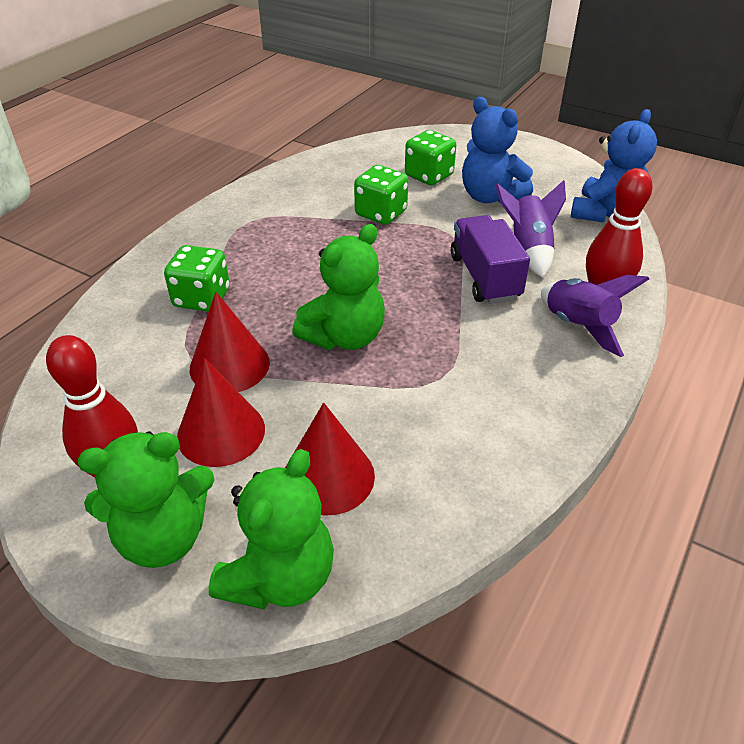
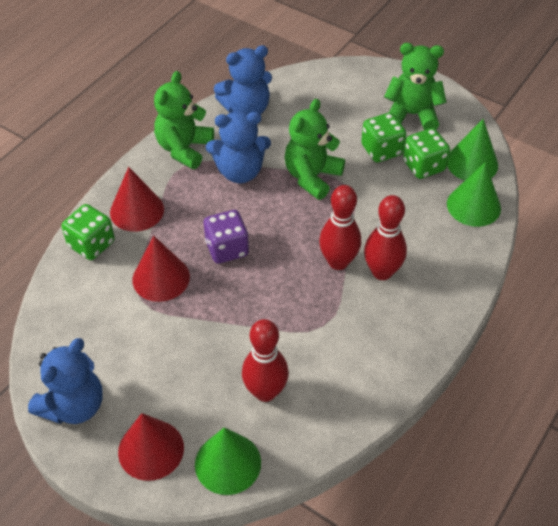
blue teddy bear: [462,97,533,203] [571,109,657,222] = 2 -> [28,338,103,424] [206,111,271,183] [214,45,272,114] = 3
green cone: none = 0 -> [195,427,261,495] [447,119,498,180] [447,162,501,227] = 3
purple dice: none = 0 -> [204,210,249,264] = 1
purple rocket: [495,180,566,278] [541,275,649,357] = 2 -> none = 0
purple truck: [451,215,530,304] = 1 -> none = 0
red bowling pin: [46,335,138,477] [586,168,653,285] = 2 -> [242,319,289,402] [319,185,361,270] [364,195,407,280] = 3

